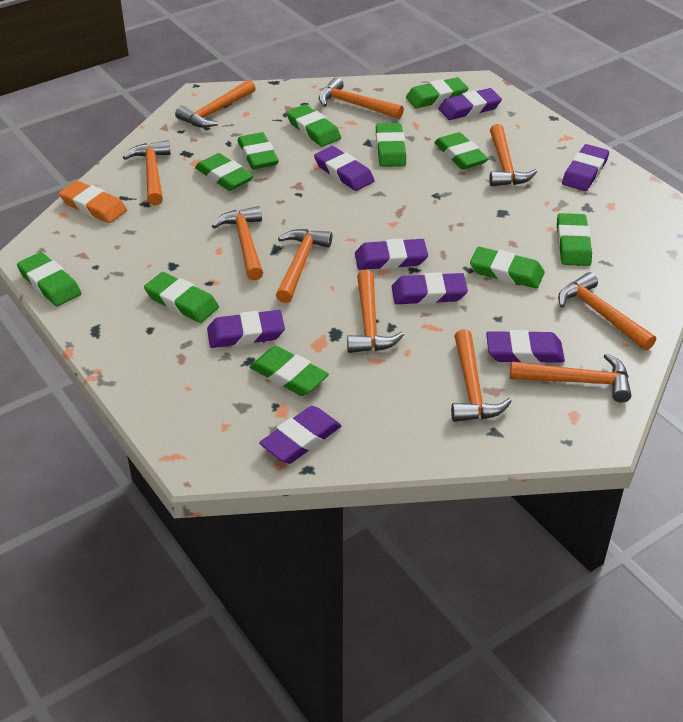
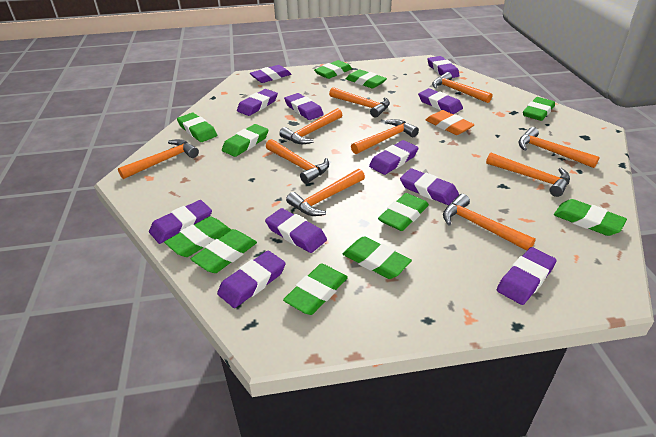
purple eraser: [207,310,285,348] [259,406,342,464] [314,146,375,191] [355,238,428,270] [392,272,468,304] [438,88,502,120] [486,330,565,364] [562,144,609,191] = 8 -> [149,200,212,244] [217,251,286,308] [237,89,278,116] [250,65,291,83] [265,208,327,253] [284,93,324,120] [369,140,419,175] [400,168,459,205] [418,88,463,114] [427,56,459,78] [497,247,557,305] = 11

